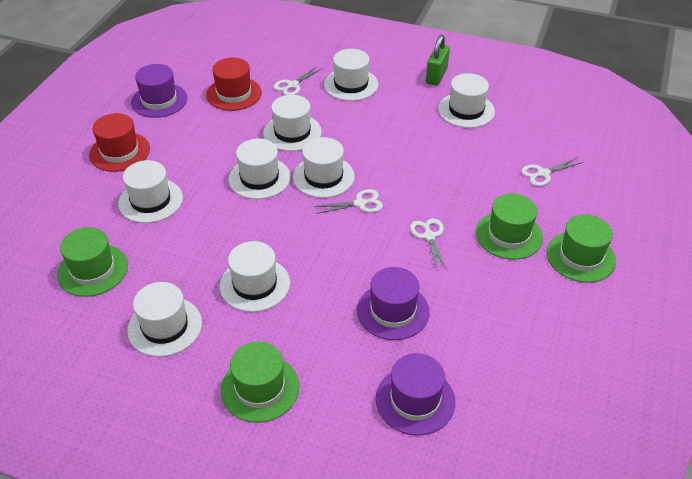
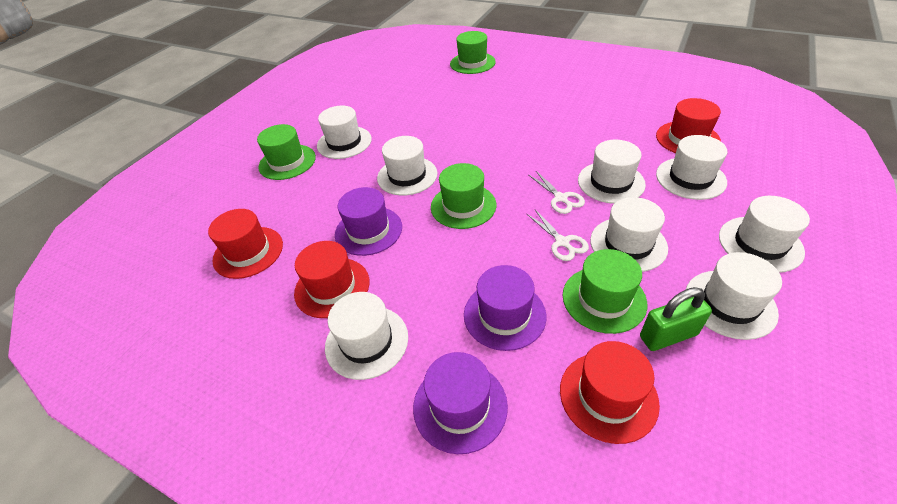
red hat: [89,113,150,172] [206,58,262,111] = 2 -> [208,209,283,279] [294,241,370,318] [560,341,660,444] [656,98,721,153] = 4
white scissors: [274,66,323,95] [314,189,383,214] [410,219,448,271] [521,158,583,186] = 4 -> [527,210,589,261] [529,171,585,214] = 2

